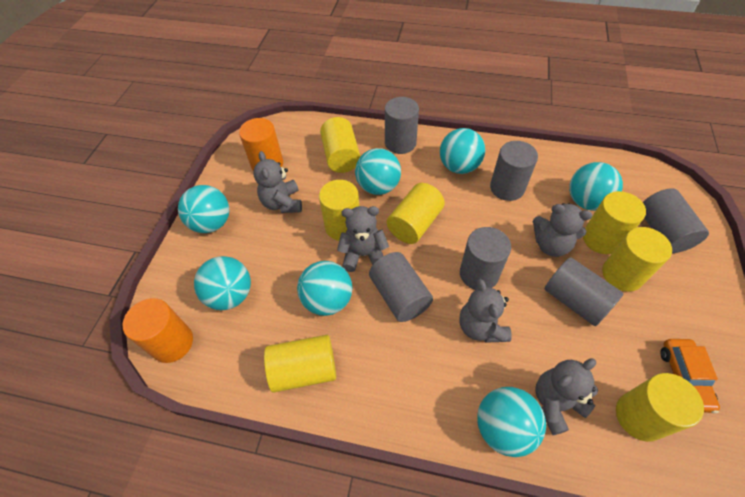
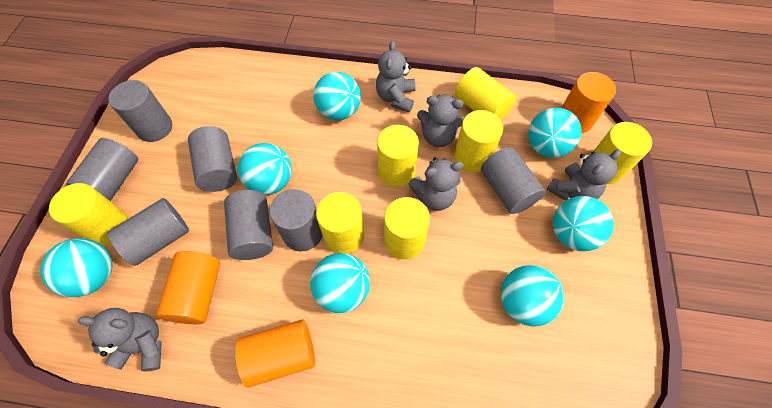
grey cylinder: [369,252,433,322] [385,97,419,154] [460,227,511,290] [490,141,538,201] [545,257,624,326] [643,188,709,253] = 6 -> [66,138,138,201] [107,198,189,266] [108,80,173,142] [188,126,237,192] [224,190,273,260] [270,189,323,251] [481,147,545,214] = 7
orange car: [661,339,720,413] = 1 -> none = 0
orange cylinder: [122,298,193,363] [239,118,283,171] = 2 -> [156,251,220,324] [235,320,315,388] [561,72,616,133] = 3

